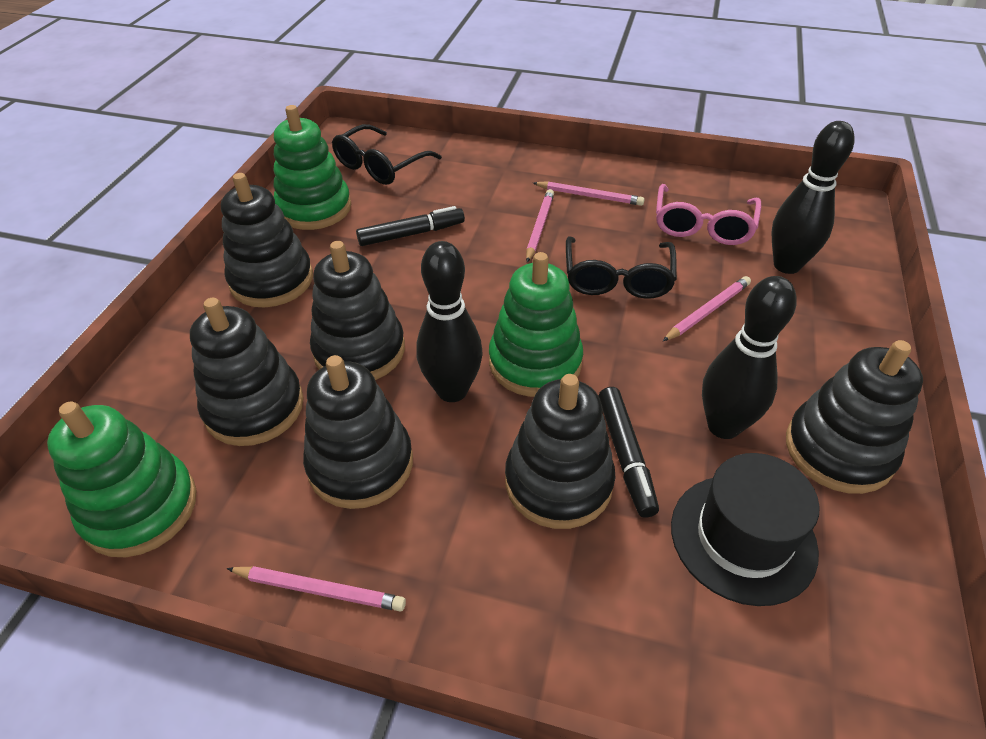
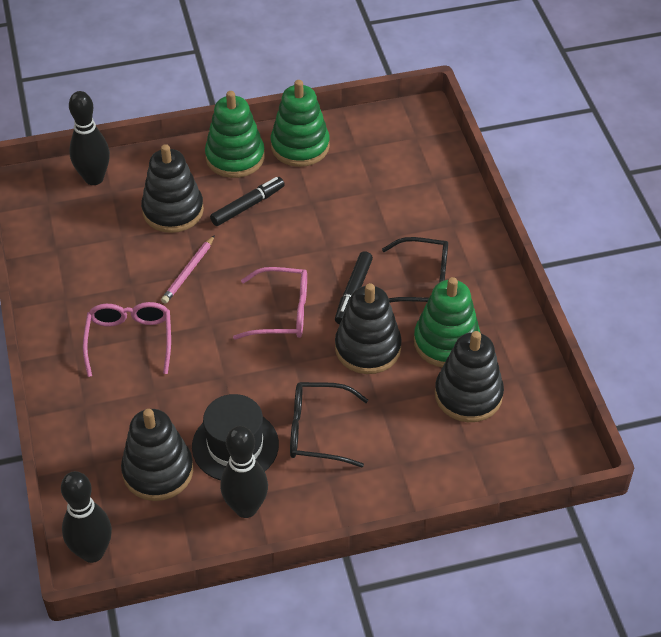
black stacking toy: [190,298,304,446] [221,173,313,307] [303,355,413,509] [310,241,405,380] [505,374,615,529] [786,340,923,494] = 6 -> [121,409,193,501] [141,144,204,233] [335,283,402,374] [435,331,504,422] = 4
pink glasses: [656,184,761,245] = 1 -> [83,302,171,377] [233,267,307,340] = 2
pink pencil: [227,566,406,612] [526,189,554,262] [533,181,645,206] [663,276,751,341] = 4 -> [161,235,215,304] = 1

